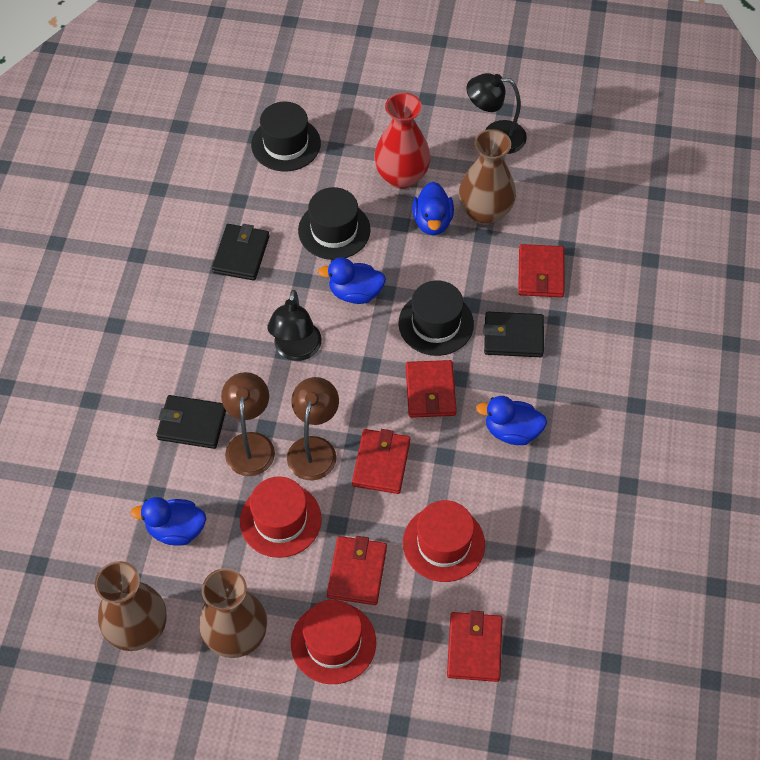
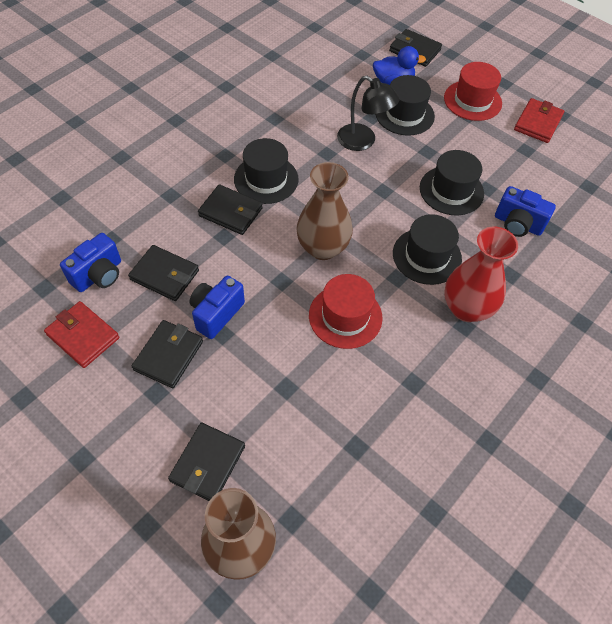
black hat: [251,102,321,171] [298,187,371,260] [398,280,474,356] = 3 -> [234,138,299,204] [376,75,435,136] [393,214,462,285] [420,150,484,215] = 4
black lamp: [267,290,322,361] [466,73,527,154] = 2 -> [337,76,400,151] = 1
black wallet: [156,395,226,449] [212,224,269,281] [483,312,544,357] = 3 -> [128,245,199,301] [132,320,203,388] [168,423,245,501] [198,184,263,235] [389,29,442,67] = 5
blue camera: none = 0 -> [60,233,121,292] [189,276,245,339] [495,186,556,237] = 3
blue duck: [130,497,206,546] [318,257,386,304] [412,182,454,235] [476,396,547,445] = 4 -> [373,46,426,85] = 1
brown lamp: [221,372,275,476] [287,377,339,481] = 2 -> none = 0
brown vase: [95,561,166,651] [199,568,267,658] [459,129,516,225] = 3 -> [201,488,276,580] [296,162,353,260] = 2
red hat: [240,476,322,558] [291,600,376,684] [403,500,485,582] = 3 -> [309,274,382,349] [444,62,502,121] = 2
red wallet: [327,536,387,605] [352,429,410,494] [406,360,457,418] [447,610,503,682] [518,244,565,298] = 5 -> [44,301,119,368] [514,98,564,143] = 2

